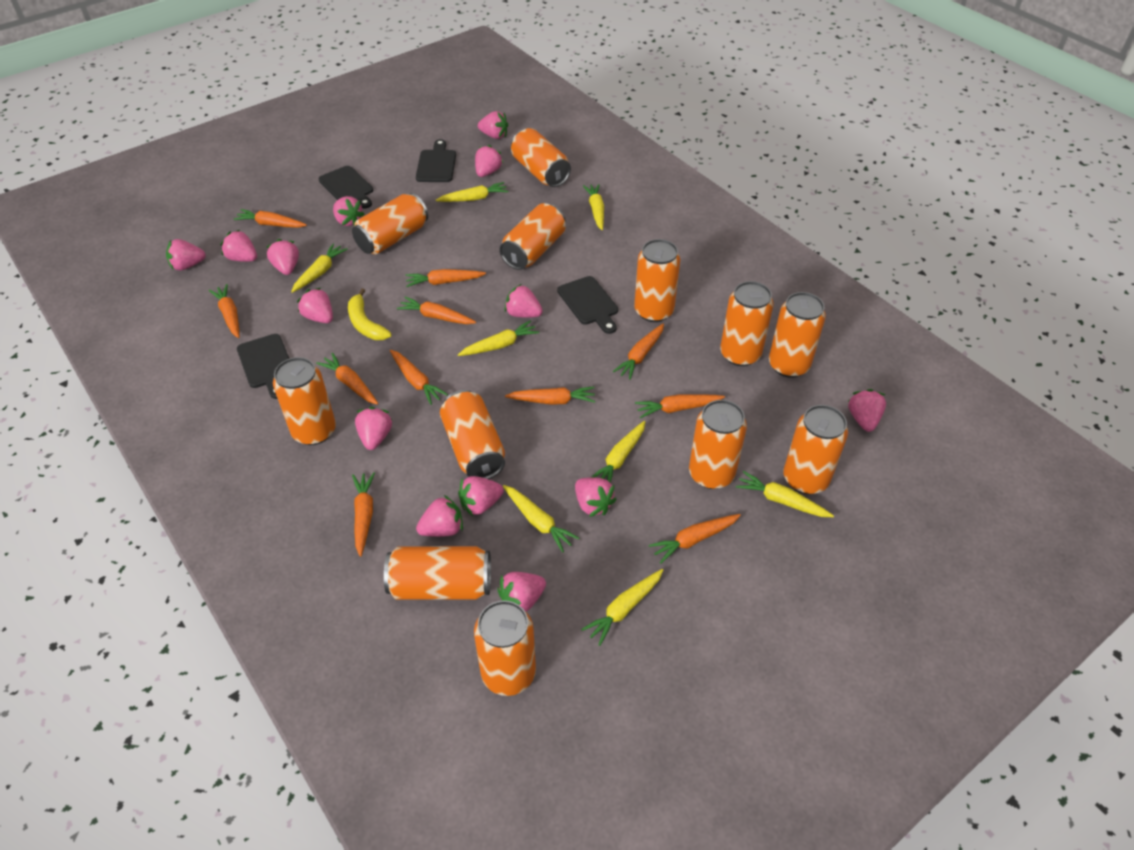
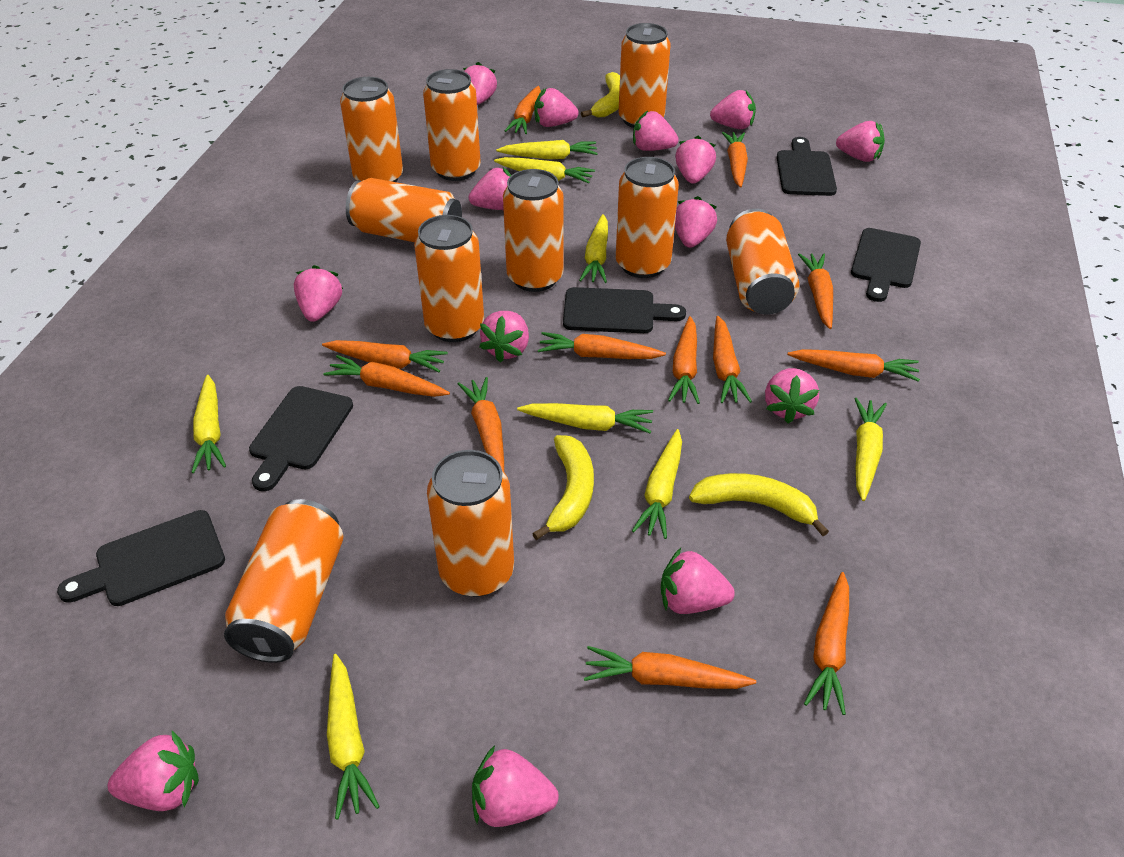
black cutting board: [237,334,289,399] [319,166,373,209] [416,139,456,182] [557,276,618,334] = 4 -> [57,510,225,606] [249,386,353,491] [563,287,686,333] [777,137,837,196] [851,228,921,302] = 5
orange can: [273,357,336,445] [352,193,428,255] [384,546,491,600] [440,390,505,479] [474,600,536,696] [499,203,566,270] [511,128,571,187] [634,239,680,322] [689,400,747,489] [720,281,774,366] [769,292,826,378] [783,405,848,494] = 12 -> [224,499,343,663] [340,77,403,182] [346,178,462,242] [414,215,484,342] [423,69,481,181] [427,450,514,597] [503,169,564,292] [616,157,679,278] [618,23,671,128] [726,209,799,314] = 10
orange carrot: [209,284,240,338] [234,209,307,228] [316,353,378,405] [352,472,375,557] [390,350,448,405] [397,297,476,324] [406,269,486,287] [505,387,595,405] [612,324,664,380] [635,394,725,418] [649,514,741,563] = 11 -> [322,340,448,372] [323,355,450,397] [458,377,504,471] [505,86,541,134] [538,332,666,359] [584,646,756,689] [668,316,700,404] [713,316,752,403] [722,132,748,187] [787,349,920,382] [798,253,833,329] [804,572,849,715] = 12
yellow banana: [348,288,392,340] = 1 -> [532,435,594,540] [581,72,620,117] [689,473,829,536] = 3

